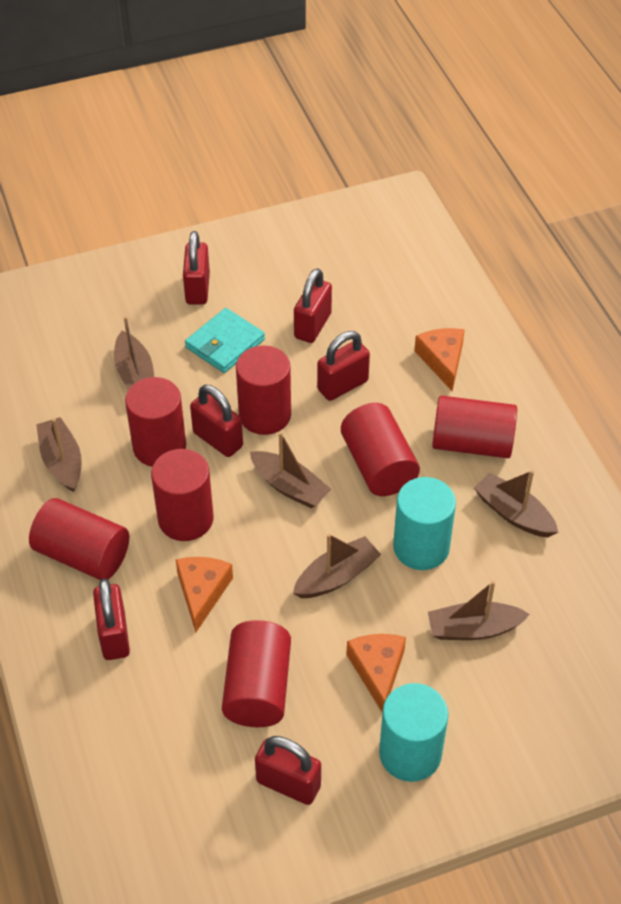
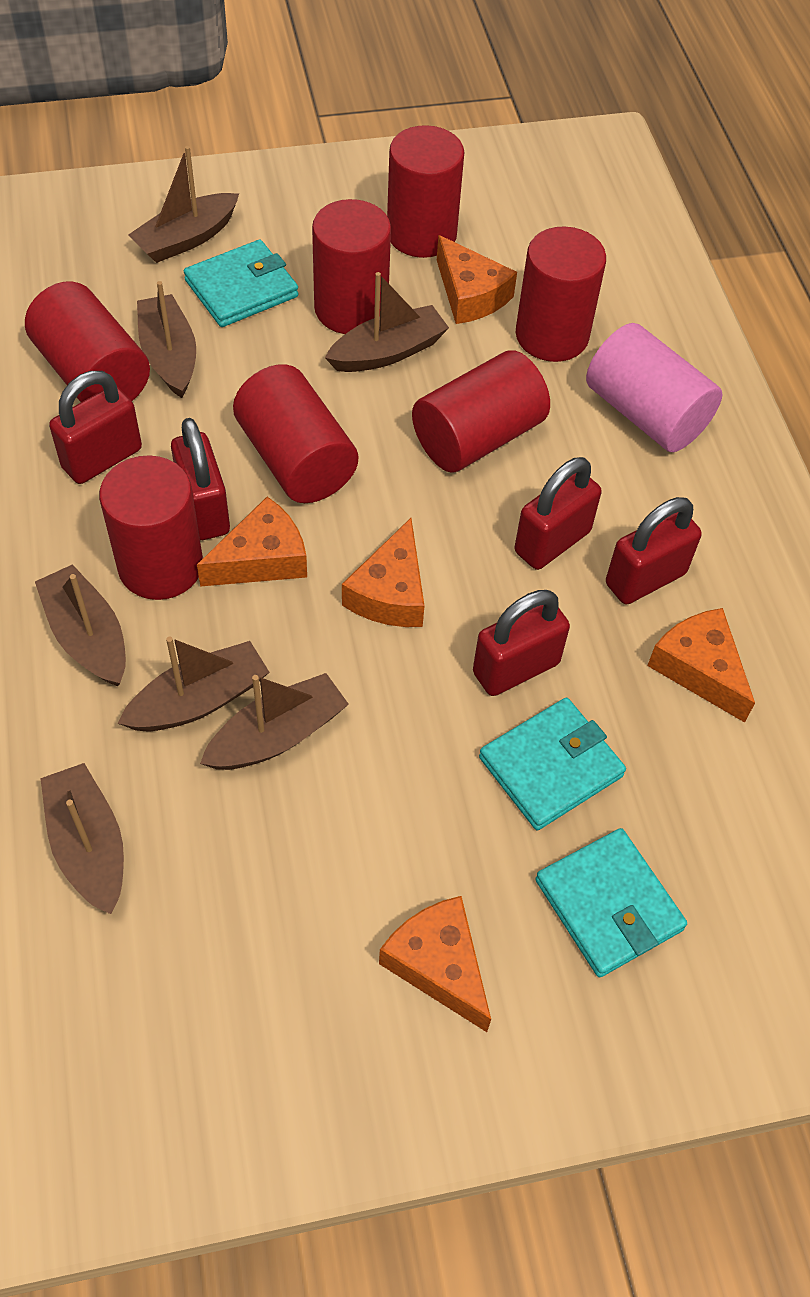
brown boat: [36,417,82,492] [114,316,154,390] [250,432,331,508] [293,534,381,598] [428,581,530,640] [474,470,558,537] = 6 -> [35,564,126,686] [40,763,124,914] [118,636,269,731] [128,146,239,263] [137,281,196,398] [200,673,349,770] [325,272,449,372] = 7
orange cheese: [176,557,233,633] [347,634,406,713] [415,328,465,391] = 3 -> [197,497,307,587] [342,518,425,627] [379,896,491,1032] [437,235,517,324] [647,608,755,723] = 5
pink cylinder: none = 0 -> [586,323,723,452] = 1
red padlock: [93,579,130,660] [183,231,210,305] [190,385,243,457] [255,736,321,805] [294,268,332,343] [317,331,370,401] = 6 -> [49,371,142,484] [171,418,230,540] [473,590,570,696] [514,457,602,570] [606,497,702,605] = 5
turquoise cylinder: [379,683,448,782] [393,477,456,570] = 2 -> none = 0
turquoise wallet: [185,308,265,373] = 1 -> [184,240,299,327] [479,698,626,830] [535,828,687,977] = 3

